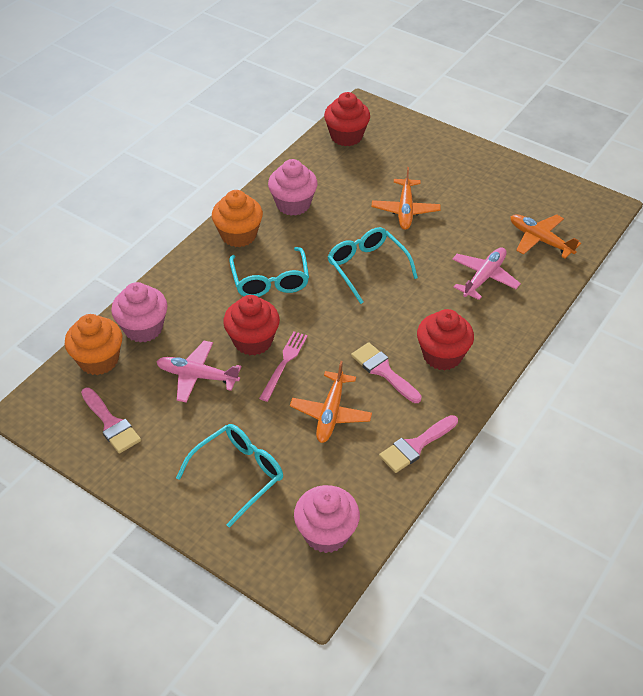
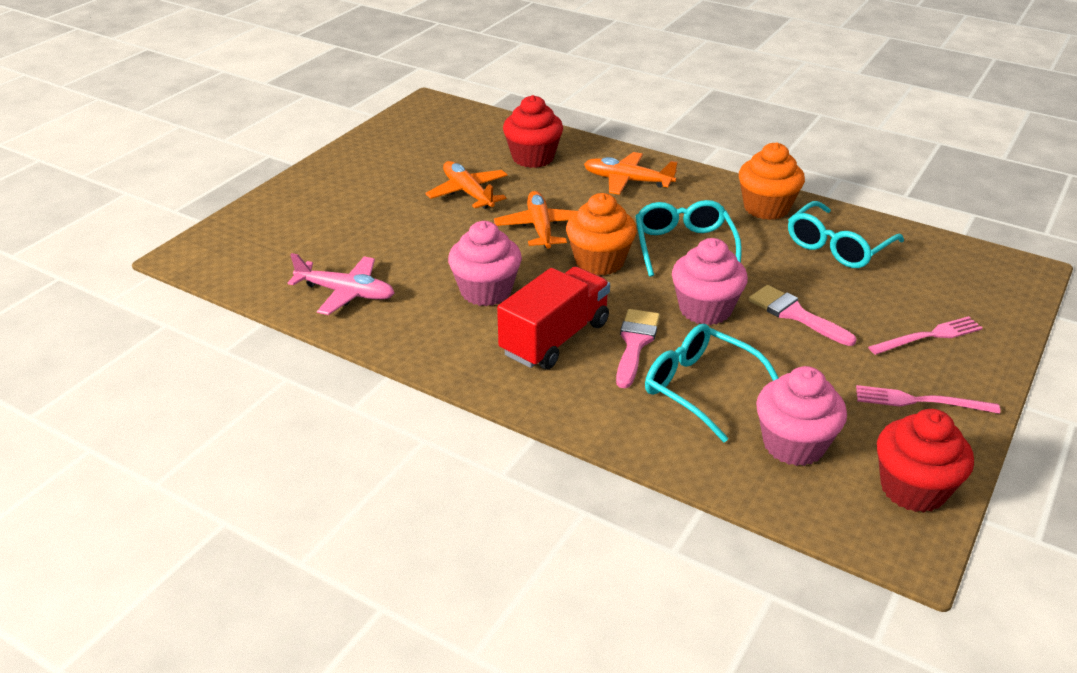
pink brush: [81,388,141,453] [351,342,422,403] [379,415,458,473] = 3 -> [616,309,660,388] [749,285,856,346] = 2
pink fork: [259,331,308,402] = 1 -> [856,385,1000,414] [868,316,983,355] = 2
pink plane: [156,341,241,402] [452,247,521,300] = 2 -> [288,253,395,315] = 1
red cupcake: [223,295,280,355] [324,92,370,146] [417,309,474,370] = 3 -> [503,95,563,168] [877,409,974,512] = 2
red truck: none = 0 -> [497,267,610,369] = 1

